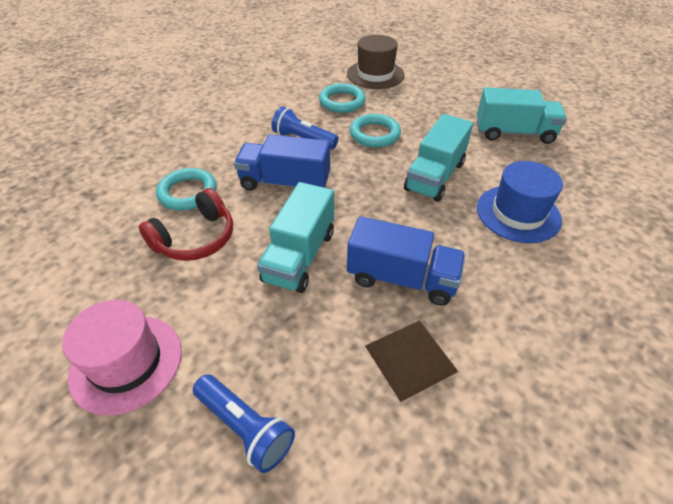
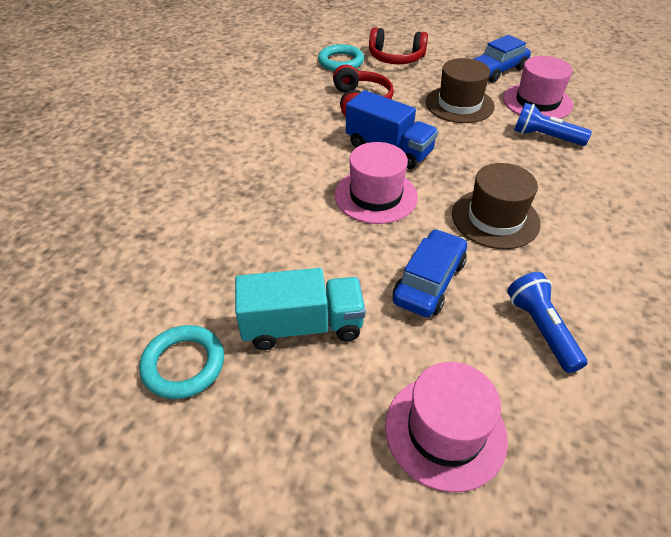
blue car: none = 0 -> [393,229,467,317] [474,35,531,83] = 2
blue hat: [477,161,563,243] = 1 -> none = 0
blue truck: [234,134,330,191] [347,216,466,306] = 2 -> [346,90,438,169] = 1
brown hat: [347,35,404,89] = 1 -> [425,58,495,123] [452,163,541,249] = 2
brown pyramid: [365,320,458,402] = 1 -> none = 0
pink hat: [62,300,182,416] = 1 -> [335,142,418,224] [385,362,508,492] [503,56,573,119] = 3
red headphones: [139,188,233,261] = 1 -> [333,64,394,116] [369,27,428,64] = 2
turquoise ring: [156,168,217,210] [319,83,366,113] [350,114,401,147] = 3 -> [139,325,224,399] [318,44,364,71] = 2
turquoise truck: [257,182,334,293] [404,114,473,202] [477,87,567,144] = 3 -> [235,268,366,350] = 1

